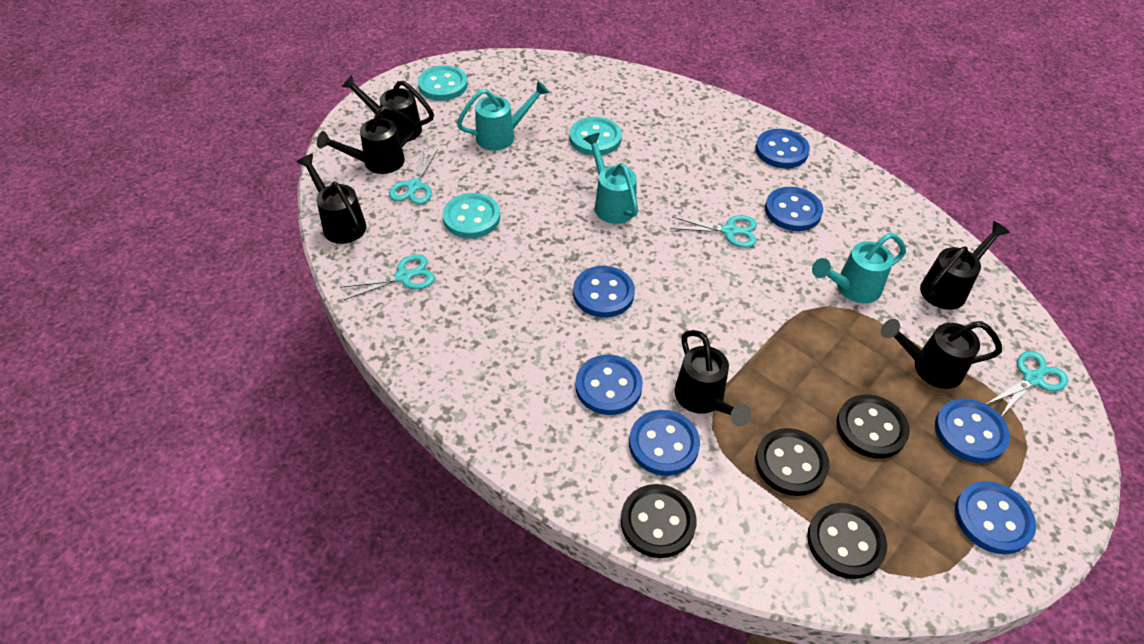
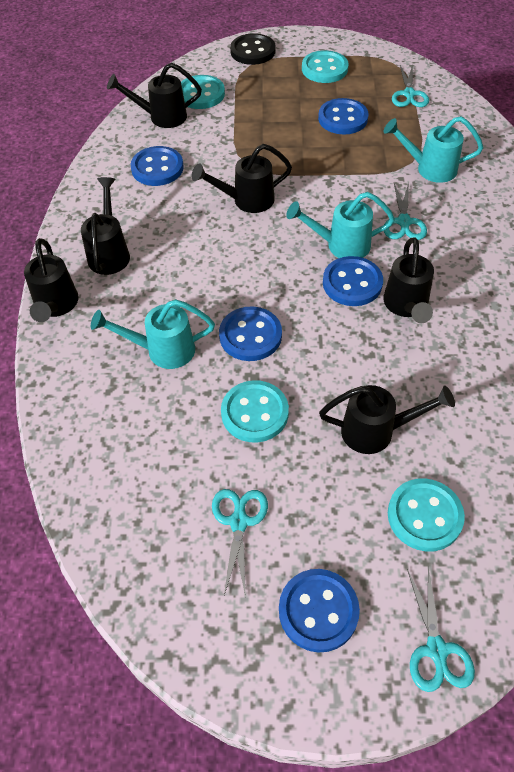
black button: [621,484,697,558] [756,428,830,496] [807,503,887,579] [837,394,910,459] = 4 -> [230,33,276,65] = 1
blue button: [573,266,635,318] [575,355,643,415] [629,410,700,476] [755,129,810,168] [765,187,823,231] [935,398,1010,463] [955,481,1036,554] = 7 -> [130,146,184,186] [219,306,282,361] [279,569,360,652] [318,98,369,135] [323,256,383,306] = 5
turquoise button: [418,65,468,101] [443,193,500,238] [569,117,622,156] = 3 -> [181,75,225,109] [221,380,289,442] [302,50,349,83] [388,479,465,552] = 4

